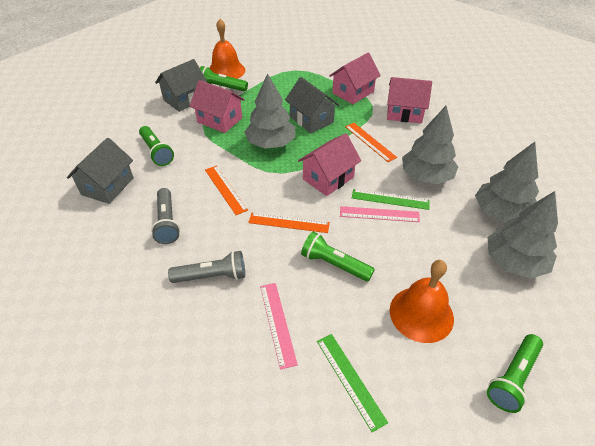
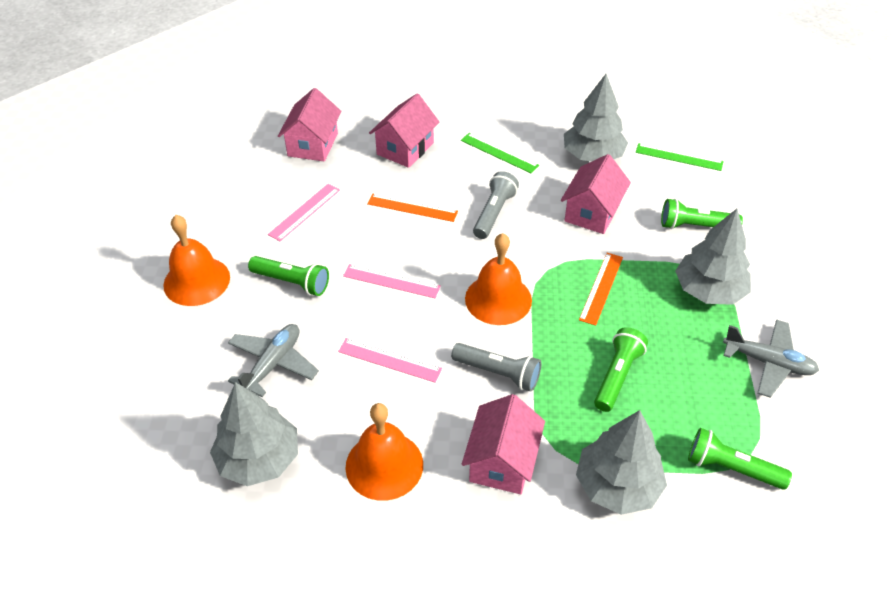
grey house: [67,138,134,204] [155,59,208,112] [285,77,340,133] = 3 -> none = 0
grey plane: none = 0 -> [228,324,319,397] [723,319,819,398] = 2
orange bell: [209,19,245,79] [389,260,454,343] = 2 -> [163,215,230,306] [345,403,423,501] [465,233,532,325] = 3
orange ruler: [205,166,248,215] [248,213,330,233] [345,123,397,162] = 3 -> [367,194,458,222] [579,253,623,326] = 2
pink ruler: [260,283,298,370] [340,206,420,222] = 2 -> [268,184,340,241] [338,338,442,382] [343,264,441,298] = 3

